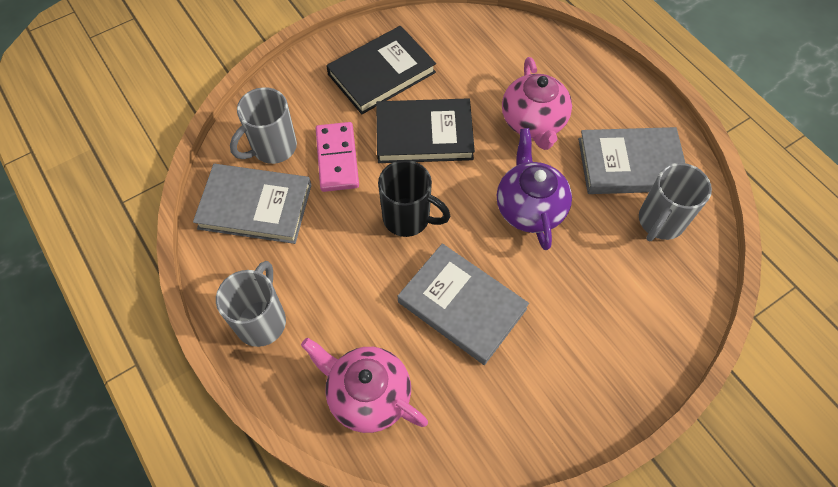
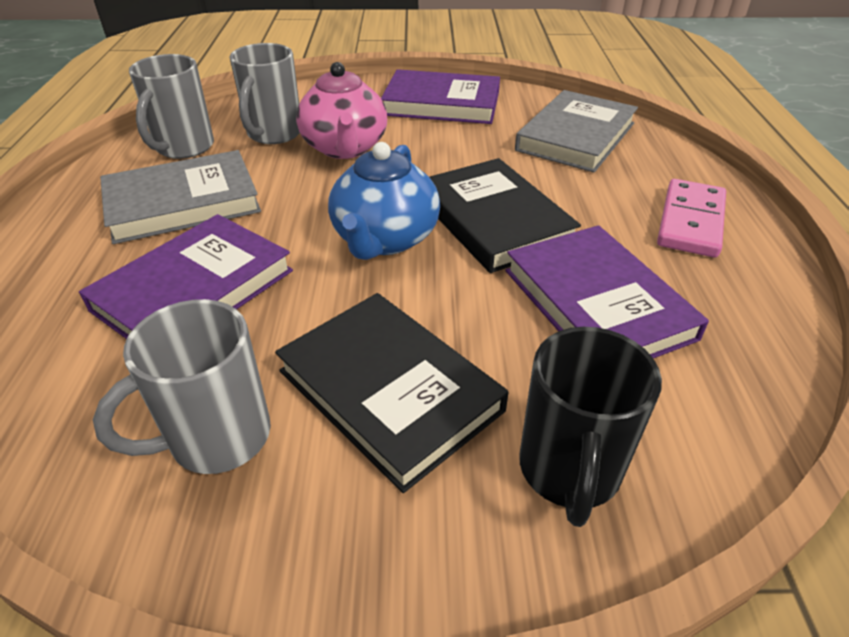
blue teapot: none = 0 -> [328,142,440,260] = 1
grey book: [193,164,311,244] [398,243,529,365] [578,127,685,194] = 3 -> [100,150,261,244] [515,90,638,173] = 2
pink teapot: [301,338,428,433] [502,57,572,150] = 2 -> [296,62,387,159] = 1
purple book: none = 0 -> [79,214,293,339] [381,69,500,124] [505,225,709,358] = 3
purple teapot: [497,128,572,250] = 1 -> none = 0

